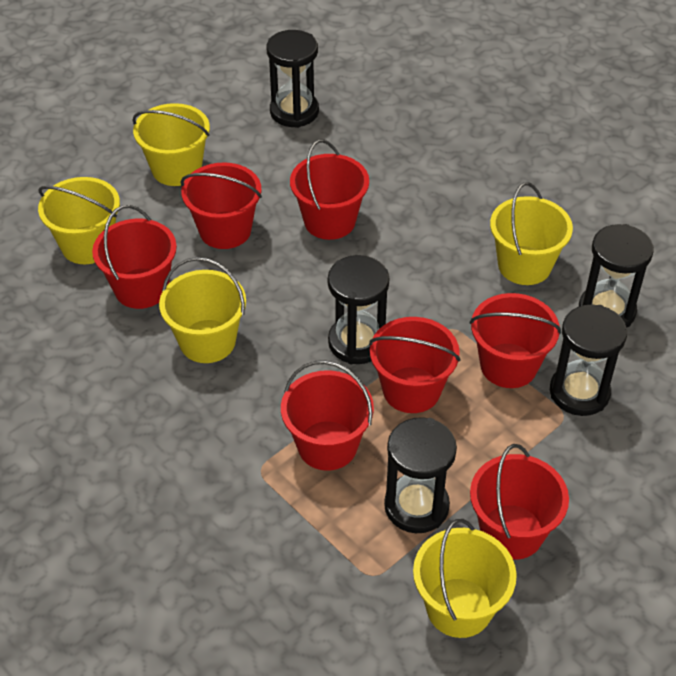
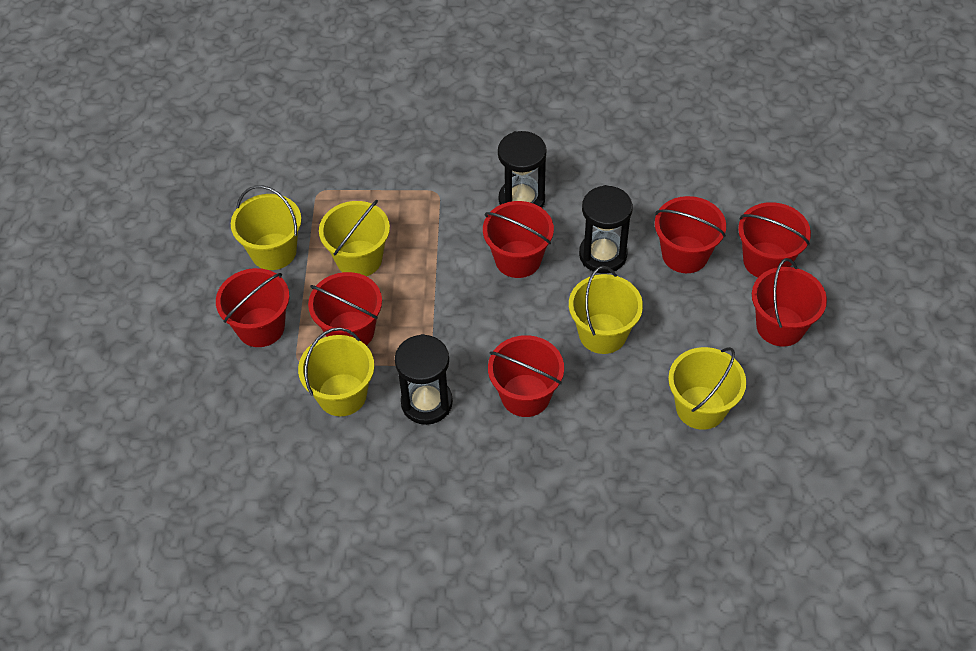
black hourglass: [267,30,319,128] [328,255,389,364] [384,417,457,533] [550,305,627,416] [579,224,654,328] = 5 -> [395,334,453,425] [498,131,546,208] [579,185,633,274] = 3

